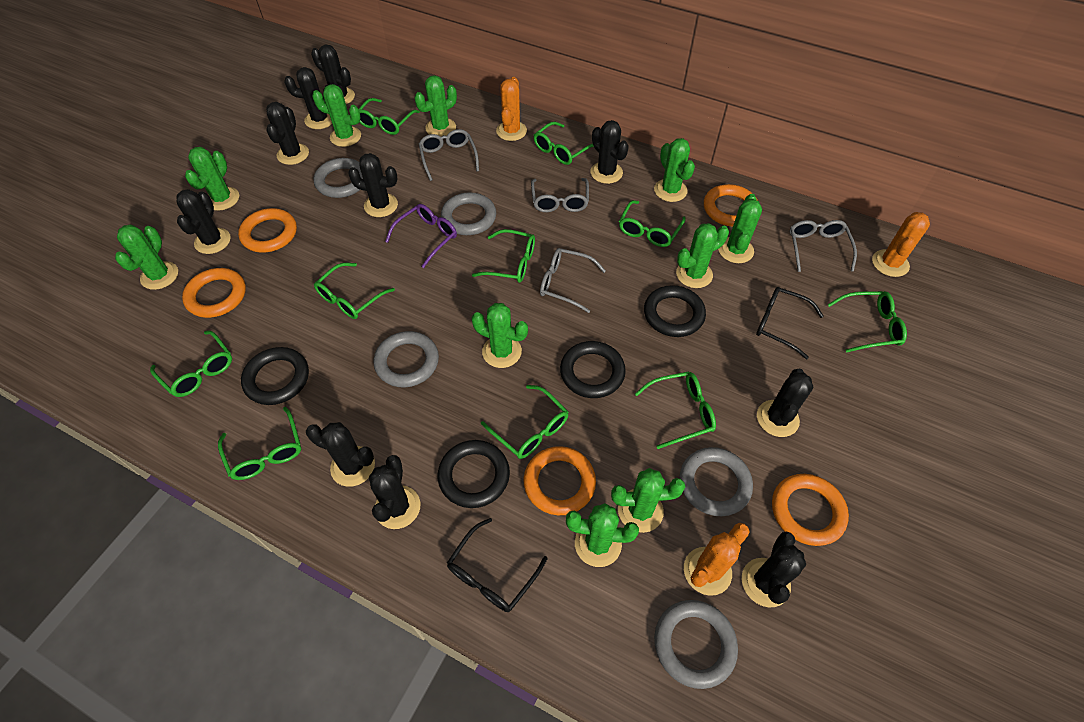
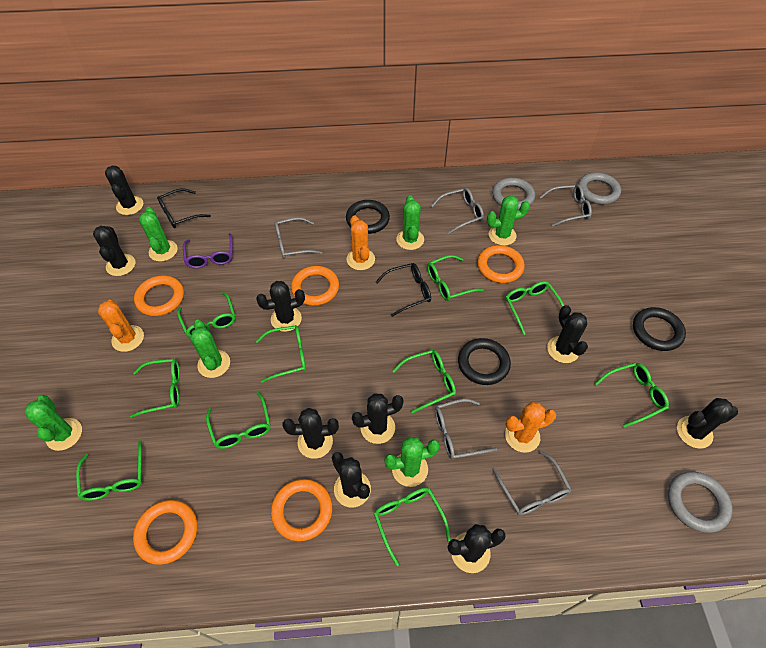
black cactus: [176,189,231,254] [266,102,309,165] [284,67,332,129] [306,422,375,487] [311,45,355,104] [348,153,398,217] [369,455,420,529] [590,120,629,184] [742,531,806,607] [757,369,813,437] = 10 -> [93,226,136,276] [105,166,143,215] [256,281,305,332] [283,408,339,459] [332,452,371,507] [352,393,404,444] [448,524,506,573] [547,305,588,363] [677,398,738,449] = 9
black ring: [241,347,309,405] [438,440,510,508] [560,341,626,398] [644,285,706,337] = 4 -> [346,200,390,234] [458,338,511,385] [633,307,686,351] = 3
green cactus: [115,225,178,290] [185,147,239,211] [312,84,361,147] [415,75,457,137] [471,303,528,368] [566,503,639,567] [611,468,685,533] [654,138,695,202] [676,223,729,288] [718,194,762,263] = 10 -> [24,395,82,451] [139,207,178,262] [190,320,230,378] [384,436,440,487] [396,195,424,250] [487,195,530,246] = 6
grey glasses: [419,129,479,181] [531,178,589,212] [540,248,606,313] [790,220,857,272] = 4 -> [275,217,322,259] [431,188,484,234] [435,399,497,460] [493,450,571,515] [540,184,592,226] = 5
grey ring: [313,158,363,198] [374,331,439,387] [441,192,496,235] [654,600,738,689] [680,447,753,516] = 5 -> [492,178,535,210] [578,172,621,204] [668,472,732,533] = 3

